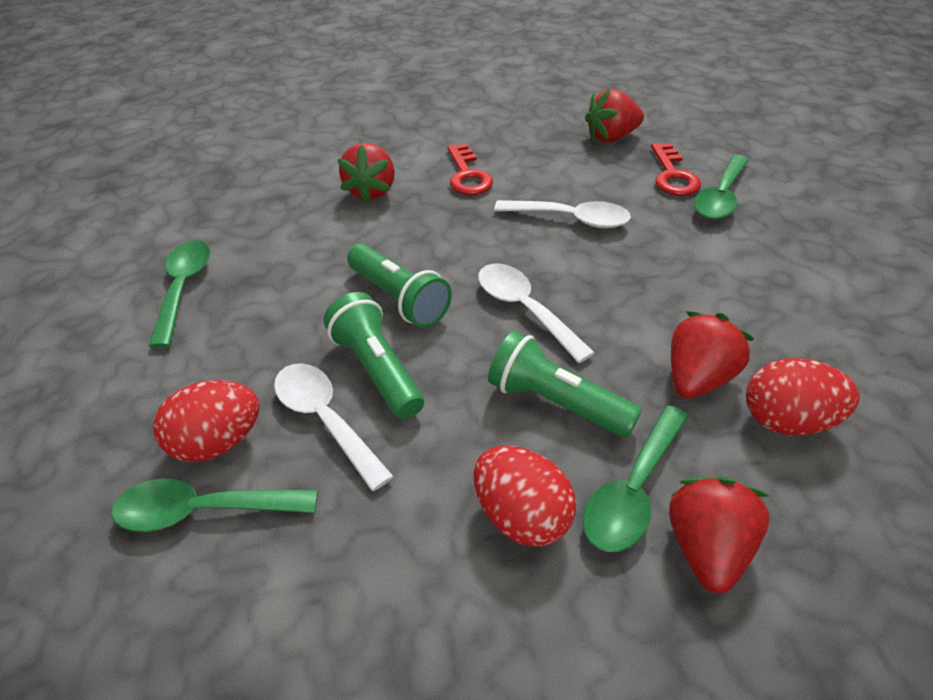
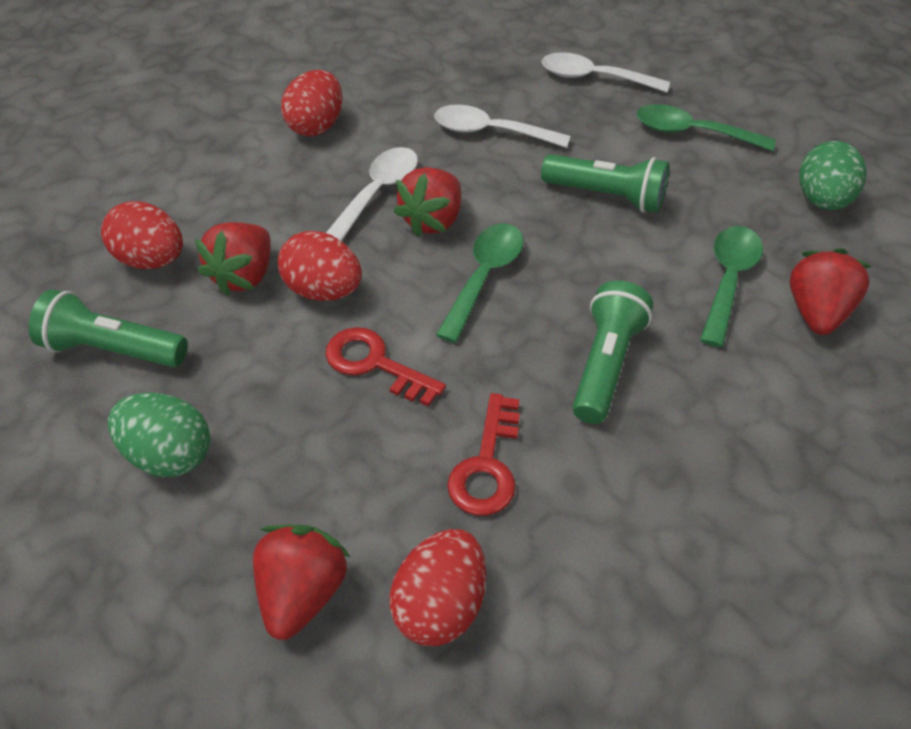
green egg: none = 0 -> [108,392,210,477] [799,141,866,210] = 2
green spoon: [111,479,318,532] [149,240,210,348] [582,405,688,552] [694,155,749,219] = 4 -> [436,223,523,343] [637,104,776,151] [700,226,763,347] = 3
red egg: [154,380,260,462] [474,445,576,546] [746,358,860,435] = 3 -> [101,201,183,269] [278,231,362,301] [281,70,342,137] [390,529,486,646] = 4

